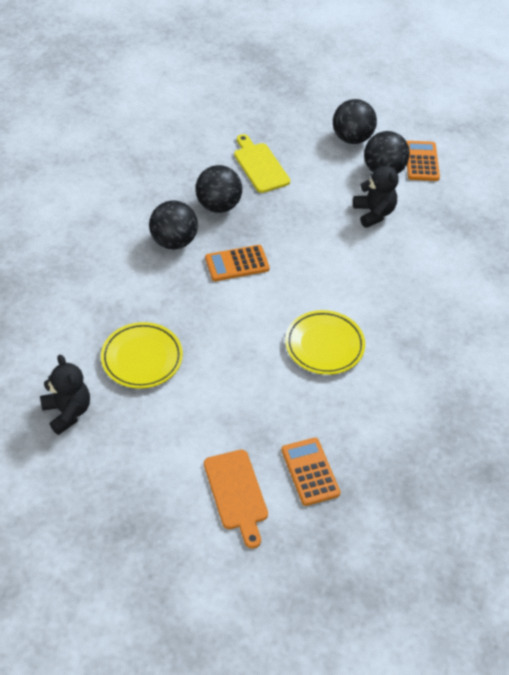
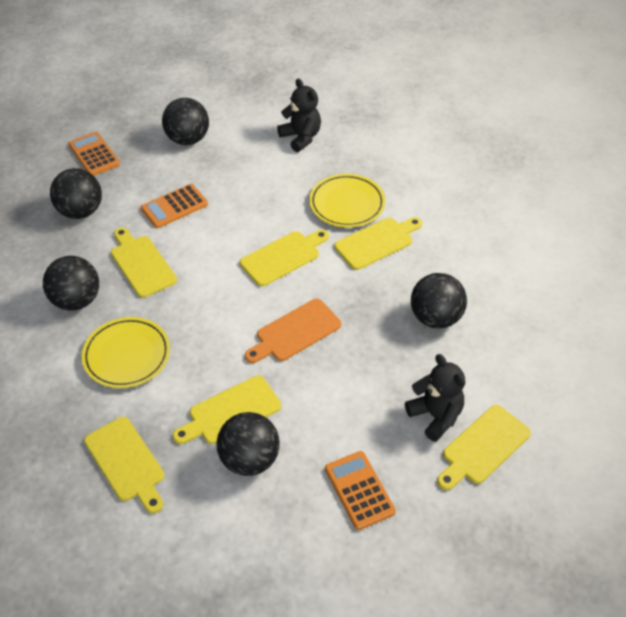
black ball: [149,200,198,250] [195,165,242,213] [333,99,377,144] [364,131,410,174] = 4 -> [43,256,99,311] [50,168,102,219] [162,98,209,145] [217,412,280,476] [411,273,467,329] = 5
yellow cutting board: [234,134,290,193] = 1 -> [84,417,164,513] [111,227,177,298] [173,375,281,444] [240,230,329,286] [334,217,422,270] [437,405,531,490] = 6

